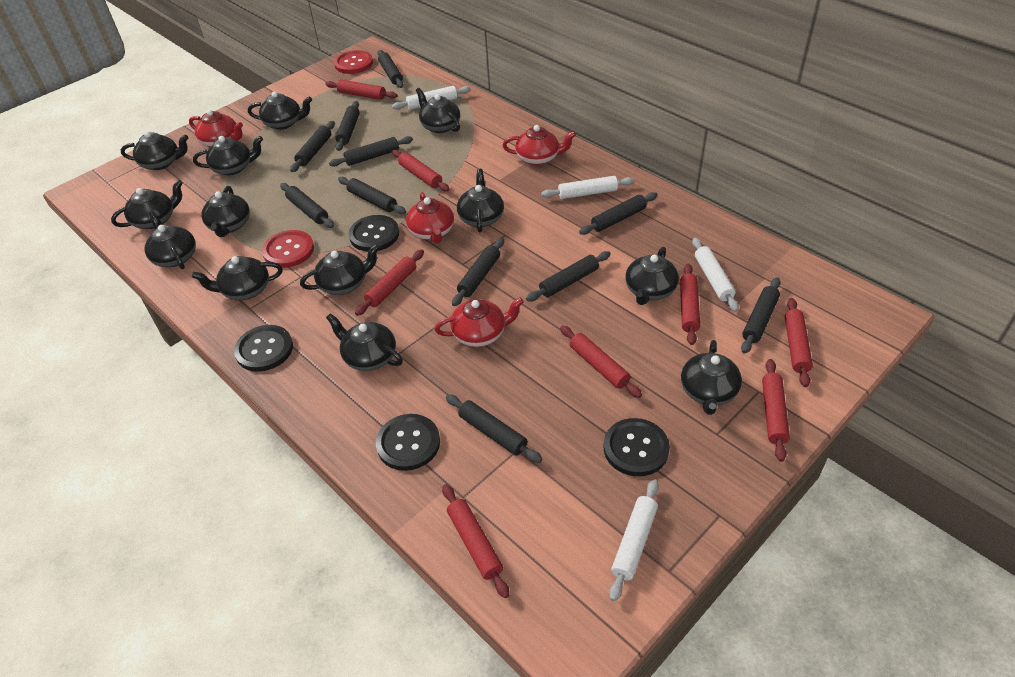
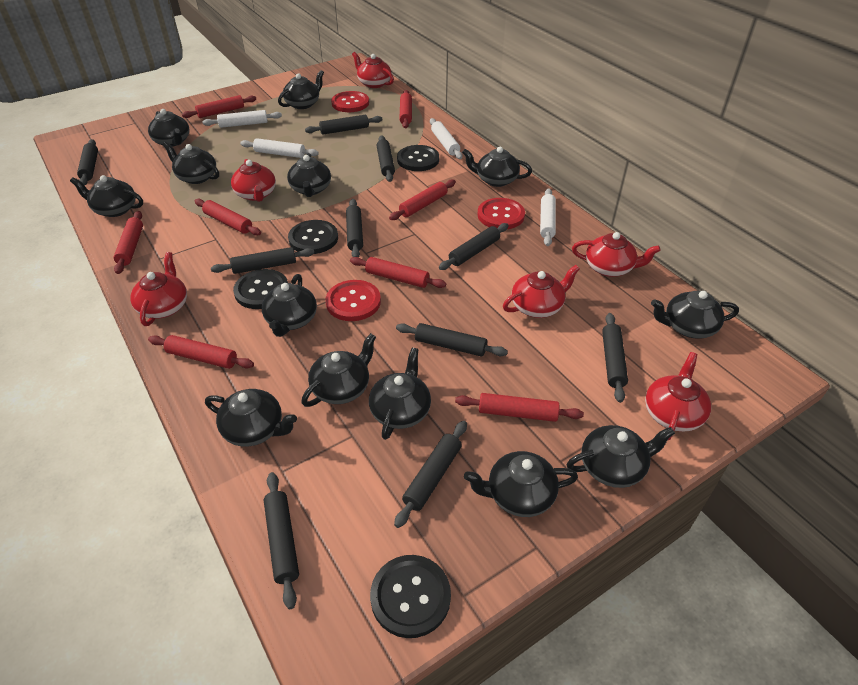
black rolling pin: [280,183,334,228] [290,121,335,172] [329,136,413,167] [335,101,360,151] [338,177,406,214] [378,50,404,88] [446,394,542,463] [452,238,504,306] [526,251,610,301] [579,192,658,235] [741,277,781,354] = 11 -> [77,139,98,185] [211,247,314,274] [264,472,299,609] [305,115,382,134] [346,199,363,257] [377,135,395,182] [394,421,467,528] [396,323,508,357] [439,223,509,270] [602,313,628,403] = 10
red button: [262,230,314,268] [334,50,373,74] = 2 -> [326,280,381,321] [331,91,369,112] [478,198,525,229] = 3
red teapot: [189,110,243,147] [406,192,454,244] [435,298,524,347] [502,125,576,165] = 4 -> [130,252,187,326] [231,159,276,202] [352,52,394,88] [503,265,580,318] [572,232,661,277] [645,352,711,440] = 6

